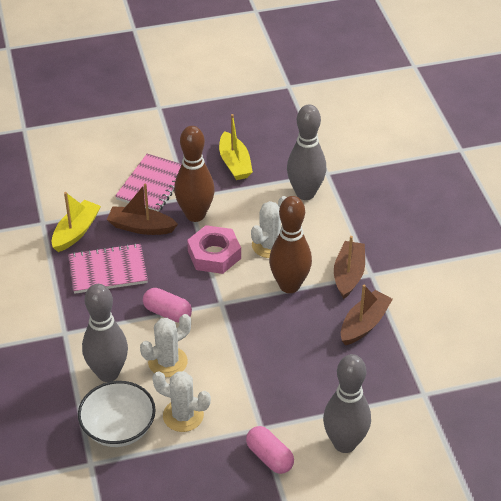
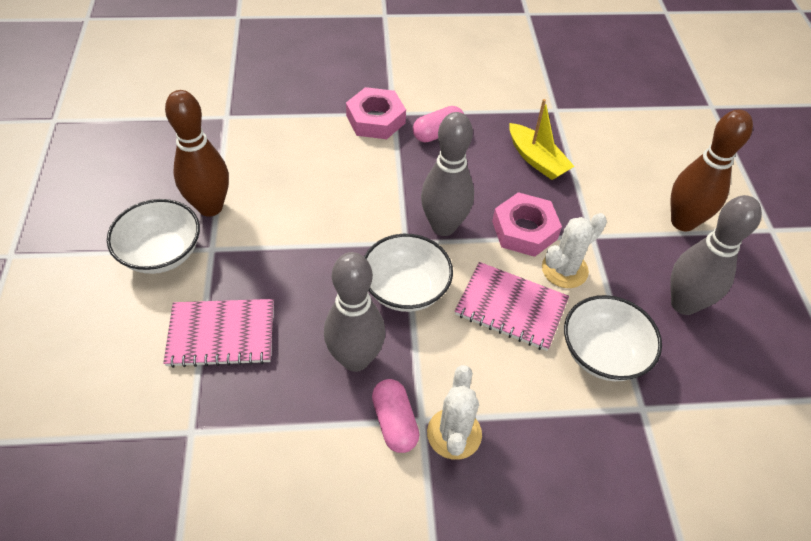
brown boat: [107,184,178,235] [334,236,365,299] [341,285,393,345] = 3 -> none = 0
pink nut: [187,225,241,274] = 1 -> [346,87,406,139] [492,192,562,257] = 2
white bowl: [78,381,156,447] = 1 -> [107,199,200,274] [364,234,453,312] [564,295,662,381] = 3
white cactus: [140,314,191,377] [152,371,211,432] [251,196,287,258] = 3 -> [427,365,482,460] [542,213,607,288] = 2
yellow boat: [52,192,101,252] [219,114,253,180] = 2 -> [509,99,575,180] = 1

